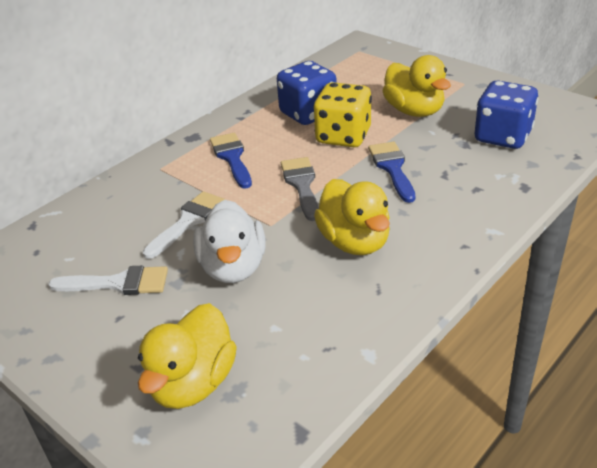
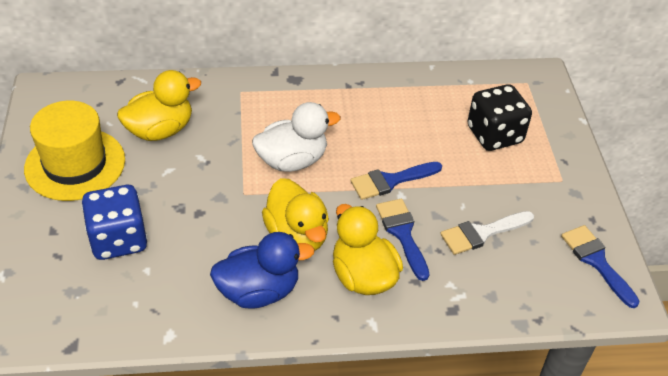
black dice: none = 0 -> [468,84,532,151] = 1
blue brush: [210,133,252,189] [368,142,415,203] = 2 -> [350,162,442,200] [376,199,430,281] [561,225,640,308] = 3
blue dice: [277,61,337,125] [475,81,538,149] = 2 -> [81,185,148,260] = 1
blue duck: none = 0 -> [210,232,315,309] = 1
grey brush: [281,157,319,221] = 1 -> none = 0
white brush: [48,266,168,295] [143,191,226,259] = 2 -> [440,211,534,255] = 1
yellow dice: [313,82,372,147] = 1 -> none = 0
yellow hat: none = 0 -> [24,101,125,201] = 1

